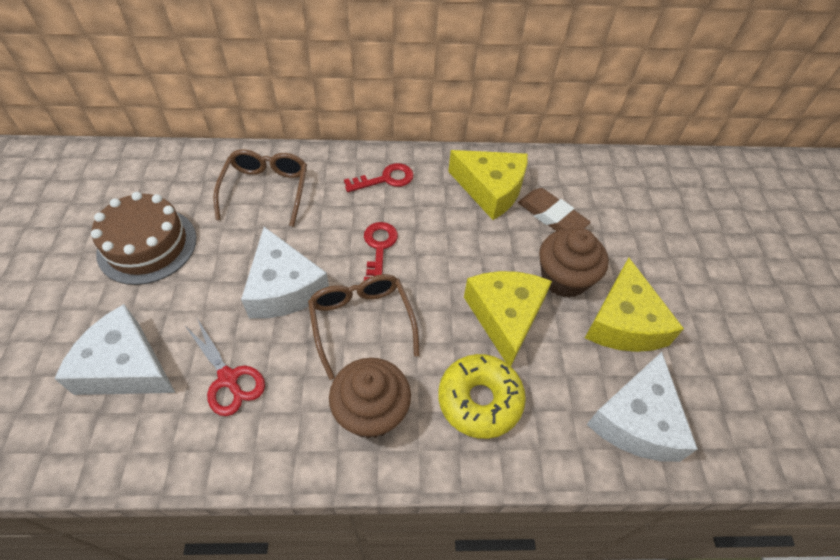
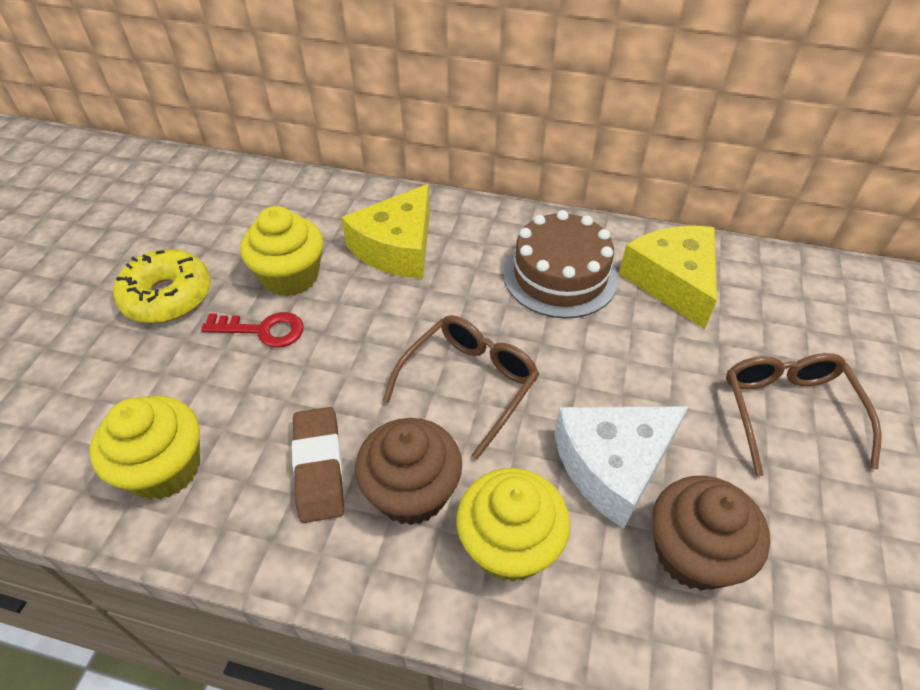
red key: [344,163,414,192] [364,222,398,280] = 2 -> [201,312,304,348] = 1
red scissors: [186,318,265,416] = 1 -> none = 0
white cheese: [54,304,176,395] [241,227,329,318] [586,352,698,462] = 3 -> [554,406,689,529] = 1
yellow cheese: [448,150,528,220] [464,271,552,366] [585,258,684,352] = 3 -> [341,184,430,279] [619,226,717,329] = 2
yellow cupcake: none = 0 -> [90,396,200,500] [240,206,323,297] [457,468,570,582] = 3

